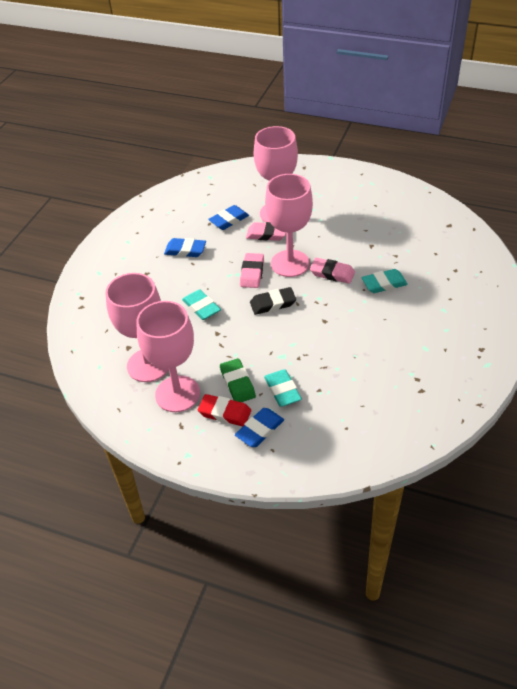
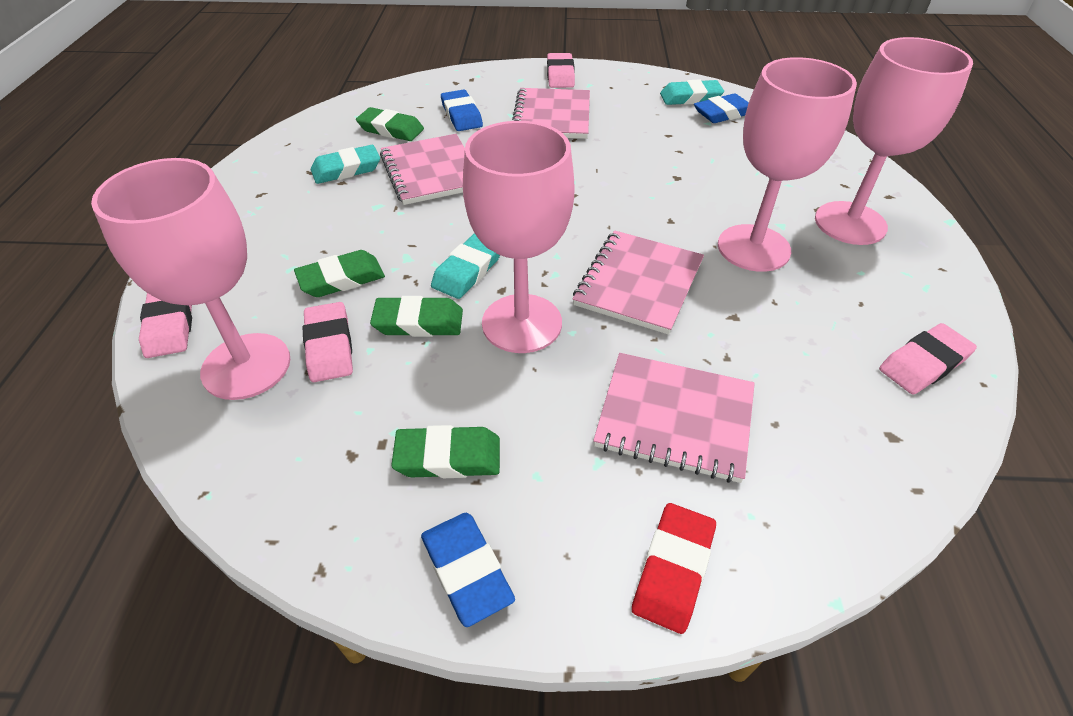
black eraser: [250,287,296,315] = 1 -> none = 0
green eraser: [220,358,256,402] = 1 -> [294,250,385,297] [356,107,424,141] [370,296,463,337] [391,425,500,478] = 4
pink eraser: [240,253,264,288] [246,222,286,241] [310,258,355,284] = 3 -> [139,293,192,358] [303,302,353,382] [547,53,575,88] [879,323,977,395] = 4
pink notebook: none = 0 -> [380,134,465,205] [512,88,590,139] [572,230,704,335] [593,353,755,483] = 4

